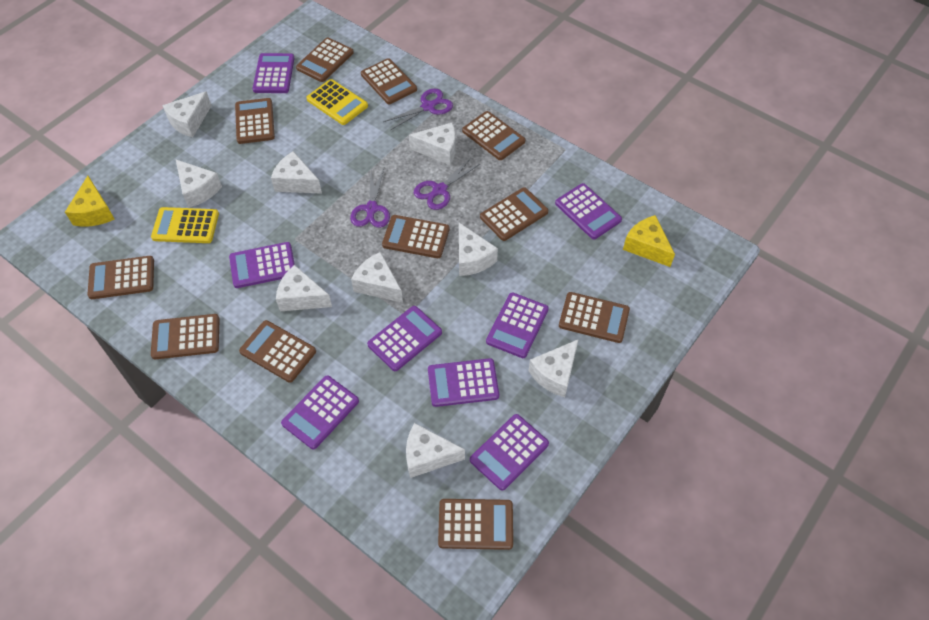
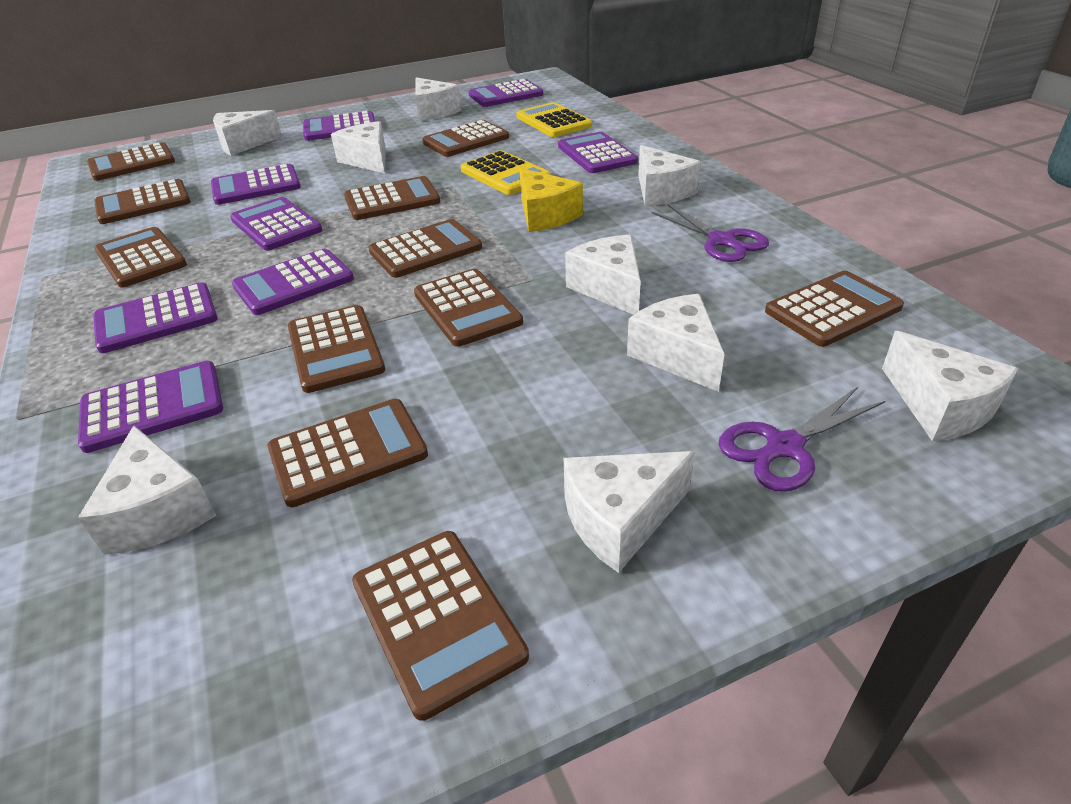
purple scissors: [350,169,390,228] [383,88,453,130] [414,158,481,210] = 3 -> [651,204,769,262] [718,387,885,492] = 2
yellow cheese: [65,176,115,226] [623,215,675,267] = 2 -> [520,168,583,232] = 1

